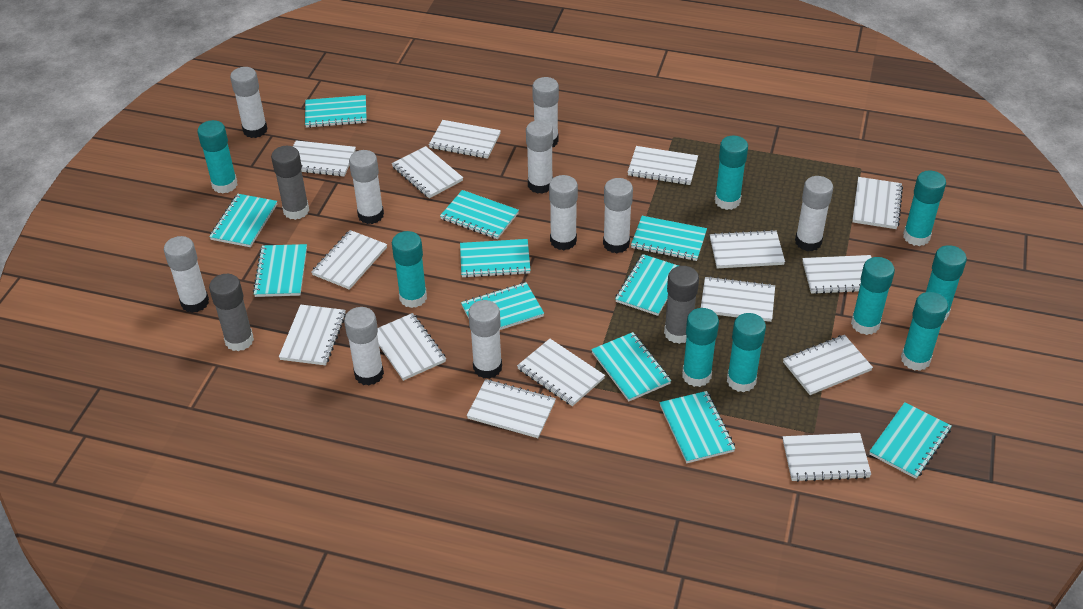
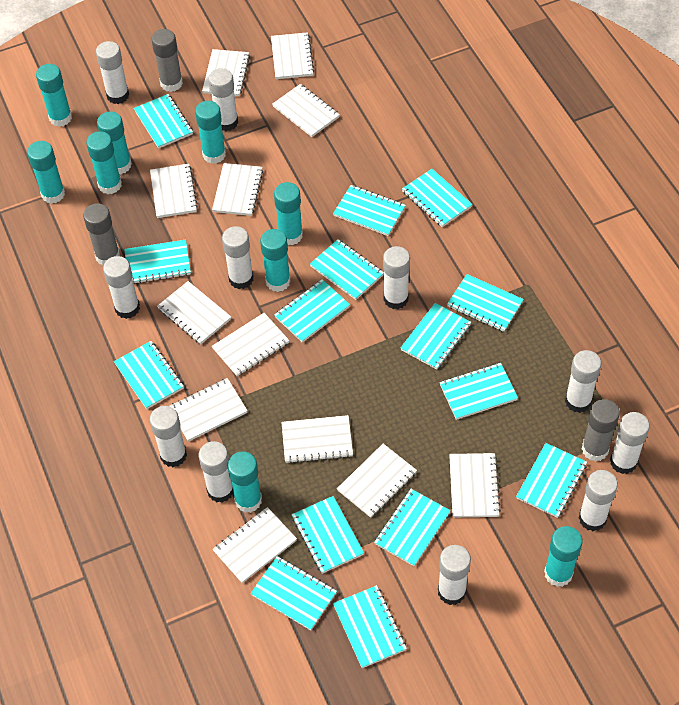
turquoise notebook: [209,194,277,247] [253,244,307,297] [305,95,367,128] [440,190,519,239] [460,239,531,278] [461,282,544,330] [591,332,671,401] [615,254,678,316] [631,216,707,261] [660,391,735,463] [869,402,952,479] = 11 -> [114,341,184,409] [124,240,191,284] [134,94,193,149] [250,556,337,630] [274,279,350,343] [292,496,364,574] [310,239,384,300] [333,185,406,236] [333,585,407,668] [374,489,451,566] [401,303,471,370] [402,169,473,227] [440,363,518,420] [447,274,524,332] [516,443,587,518] = 15
white glue stick: [164,236,209,313] [230,67,268,138] [344,307,384,385] [349,150,384,224] [468,300,502,379] [526,120,553,194] [532,77,559,147] [549,175,578,250] [603,178,633,253] [795,176,833,251] = 10 -> [96,41,129,104] [103,256,140,319] [150,406,187,467] [198,441,234,502] [208,68,238,131] [222,226,254,289] [383,246,410,309] [438,545,471,605] [565,350,601,413] [579,470,618,531] [610,412,650,474] = 11
white notebook: [279,304,346,366] [293,140,356,177] [311,230,387,290] [377,313,446,381] [392,146,463,198] [429,120,501,159] [467,379,556,438] [517,339,605,406] [627,146,698,185] [701,276,775,322] [710,230,785,268] [783,335,873,395] [783,433,871,482] [802,255,872,294] [852,177,903,229] = 15 -> [150,164,198,218] [157,281,231,344] [170,378,248,442] [202,49,250,96] [212,163,263,216] [212,313,289,376] [213,507,297,583] [271,32,314,79] [272,84,340,137] [281,415,353,463] [337,444,417,518] [449,453,501,518] = 12

